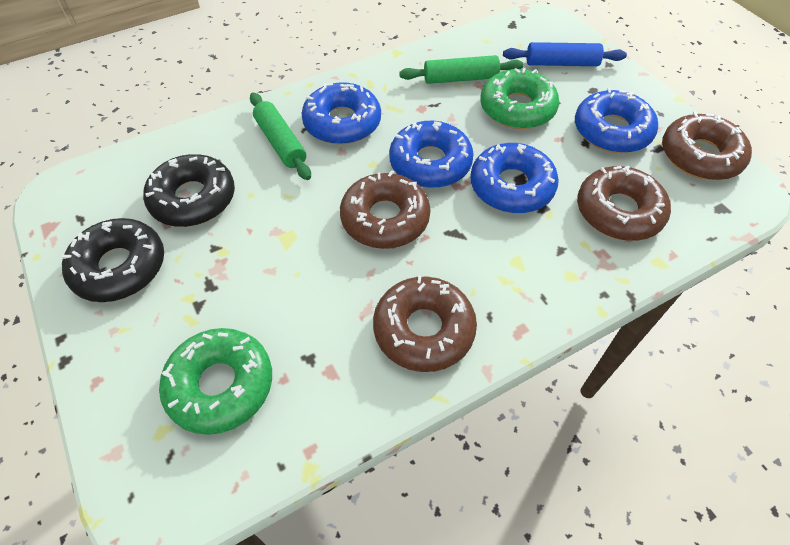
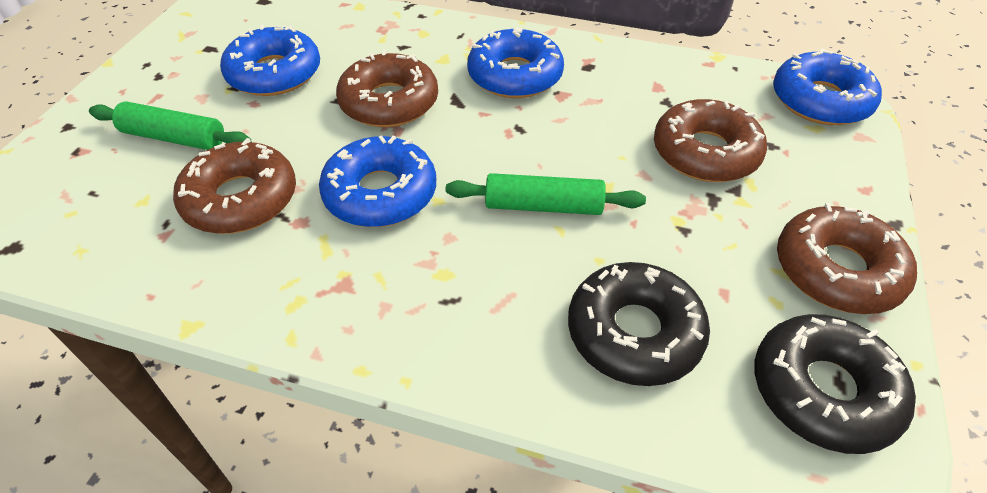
blue rolling pin: [503,42,627,66] = 1 -> none = 0
green donut: [159,328,272,435] [480,68,559,129] = 2 -> none = 0

